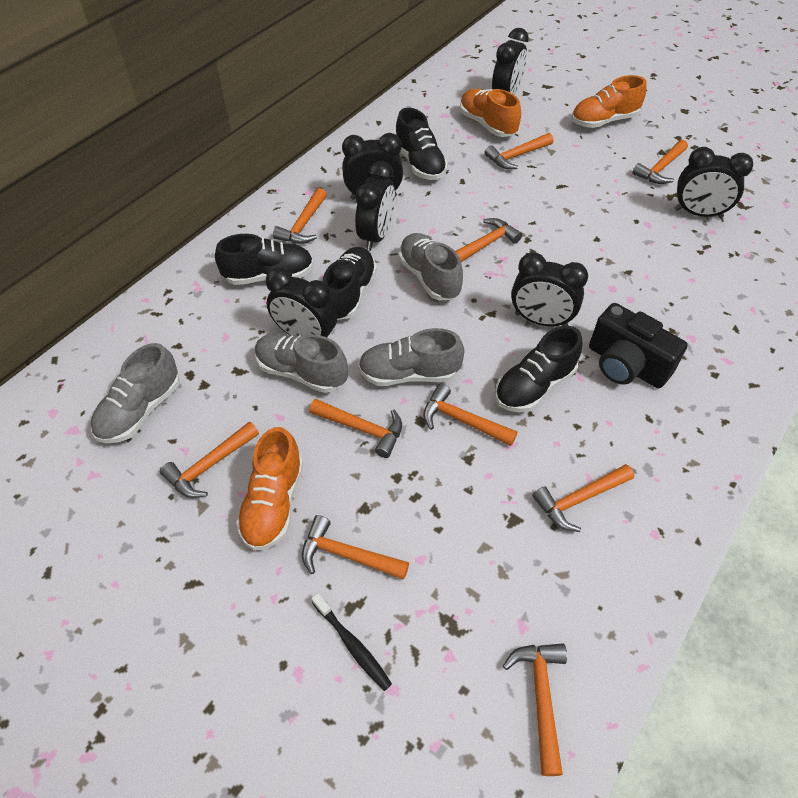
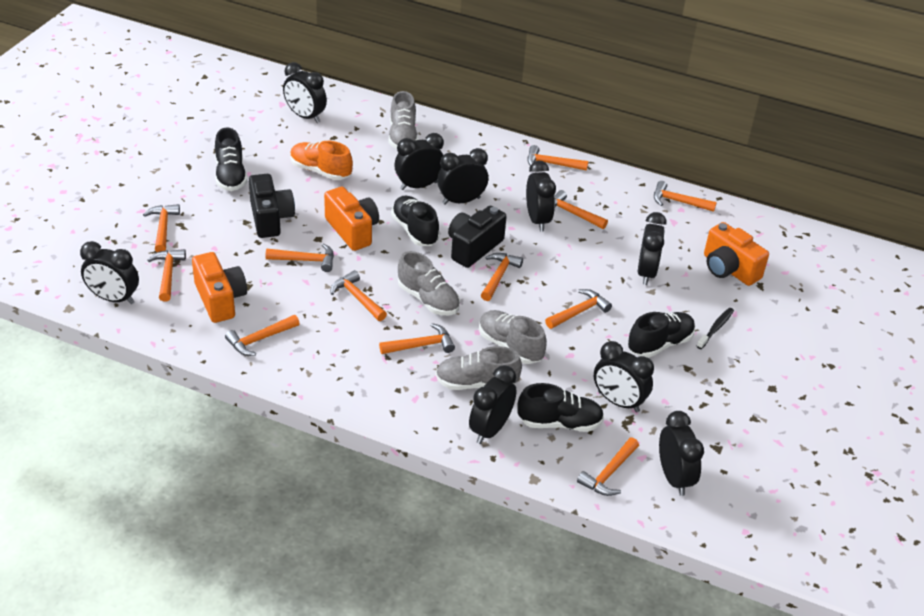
black camera: [589,303,688,388] = 1 -> [249,174,295,238] [448,206,507,268] = 2
black clock: [266,267,337,337] [342,133,403,200] [355,161,395,251] [492,28,529,95] [511,252,588,326] [675,147,753,218] = 6 -> [80,241,139,304] [283,62,327,123] [394,133,444,190] [437,148,489,205] [469,365,517,444] [526,161,556,231] [594,341,654,412] [638,212,667,285] [659,411,704,496] = 9
orange camera: none = 0 -> [192,252,247,323] [324,187,379,251] [704,222,769,286] = 3
orange hammer: [160,422,259,498] [273,188,327,244] [302,515,409,580] [309,399,402,458] [423,383,517,446] [455,218,522,262] [484,133,553,169] [503,643,567,776] [532,464,634,532] [632,140,688,184] = 10 -> [143,204,180,252] [148,249,186,302] [225,315,300,356] [265,243,334,272] [331,270,387,321] [379,323,455,354] [481,253,523,301] [527,145,588,171] [545,289,612,329] [555,190,608,229] [577,438,639,496] [654,181,717,212] = 12
orange shoe: [236,427,303,551] [460,89,521,137] [571,75,647,128] = 3 -> [290,141,353,180] = 1

